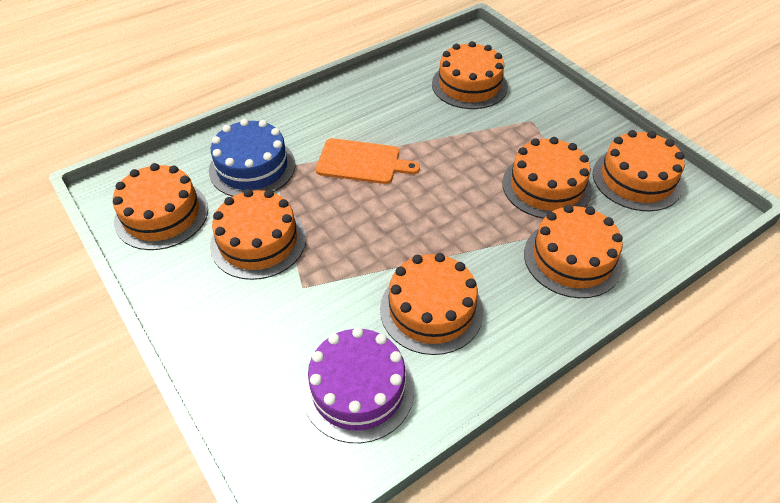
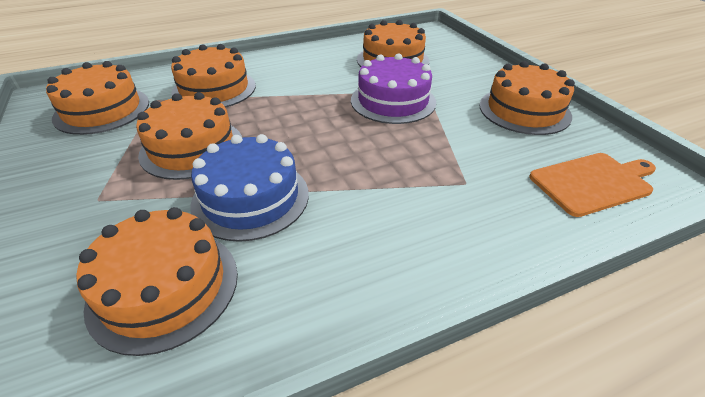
orange cake: [113,163,208,250] [210,189,306,280] [380,253,483,355] [432,41,508,109] [502,137,592,219] [524,205,623,298] [593,130,685,211] = 7 -> [46,61,149,135] [76,207,238,356] [136,92,242,180] [171,44,256,108] [357,20,429,67] [479,61,575,135] = 6

